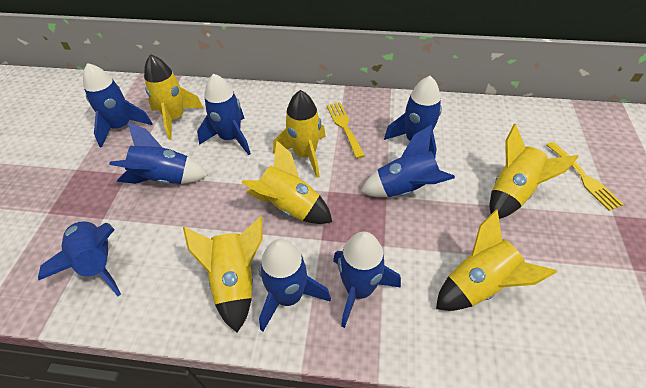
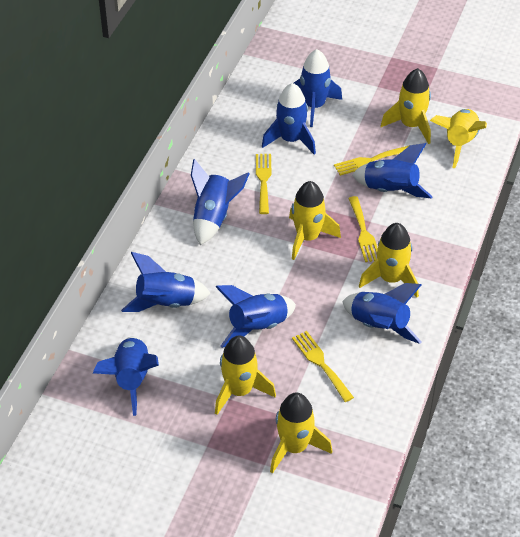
yellow fork: [326,102,365,159] [546,142,624,211] = 2 -> [256,154,272,214] [292,331,354,402] [334,145,410,176] [348,196,378,262] = 4

